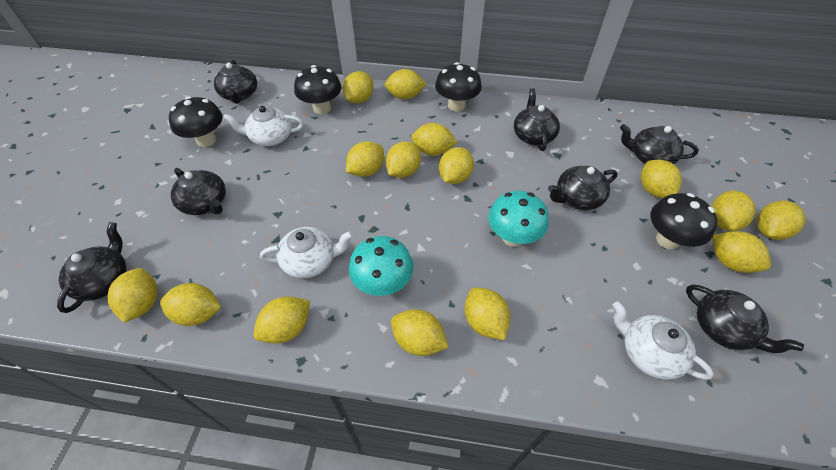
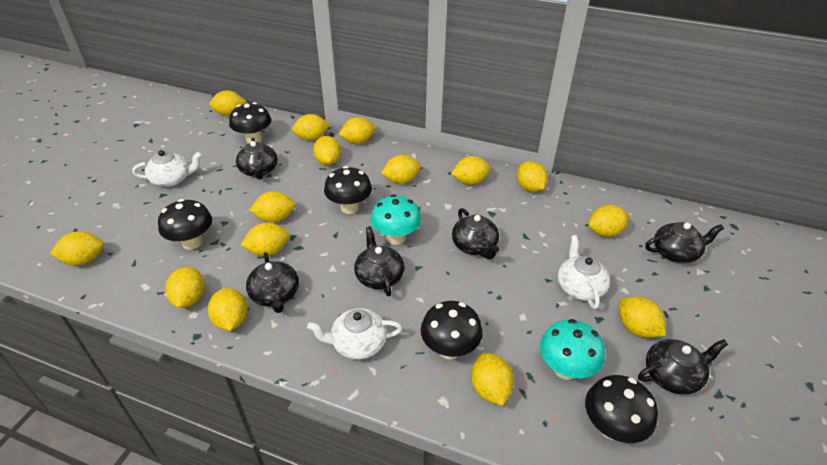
black mushroom: [169,96,223,147] [294,65,341,114] [435,62,482,111] [651,193,717,249] = 4 -> [158,199,212,250] [229,102,271,144] [324,166,372,214] [421,301,483,360] [585,375,658,443] = 5
black teapot: [57,222,127,313] [171,168,226,215] [214,60,257,104] [514,88,560,151] [548,166,618,210] [620,124,699,164] [686,285,804,353] = 7 -> [236,138,278,179] [246,252,299,313] [354,226,405,296] [452,208,499,259] [638,339,728,395] [645,222,724,263] = 6

